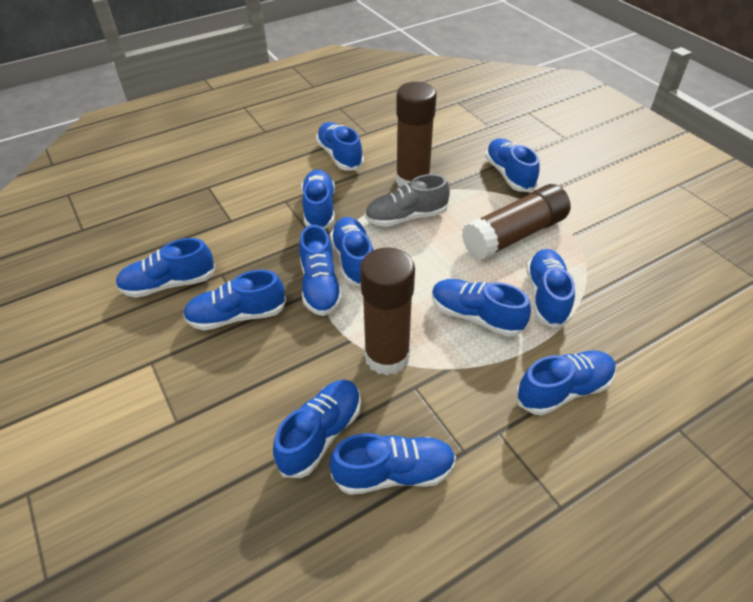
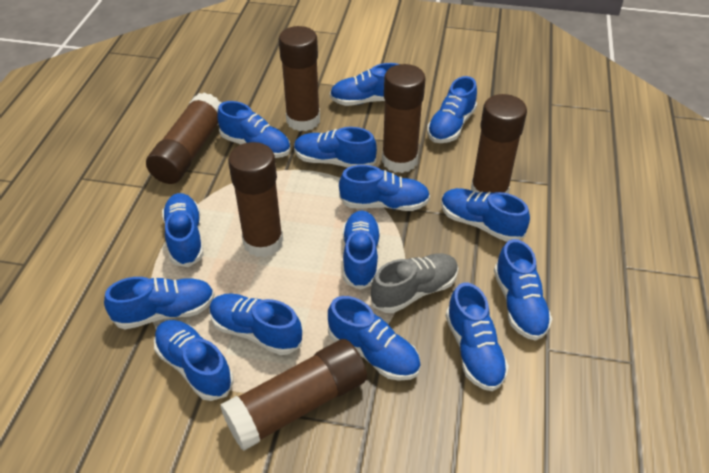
blue shoe: [116,238,216,298] [183,270,286,331] [273,380,361,478] [299,225,342,316] [301,169,335,229] [316,122,364,170] [329,433,456,495] [330,217,373,286] [432,279,531,337] [485,138,540,192] [516,350,616,415] [526,249,575,328] = 12 -> [104,277,215,329] [154,320,234,401] [162,193,204,267] [209,293,302,355] [217,101,291,158] [294,127,377,167] [328,296,421,381] [330,63,399,106] [339,165,430,211] [342,210,380,290] [427,76,477,143] [441,188,530,242] [446,283,509,391] [494,239,552,341] = 14
brown glue stick: [360,248,415,375] [396,82,437,187] [462,184,571,260] = 3 -> [146,92,222,184] [220,339,367,451] [228,142,283,257] [279,26,320,131] [382,64,426,173] [471,94,527,193] = 6

